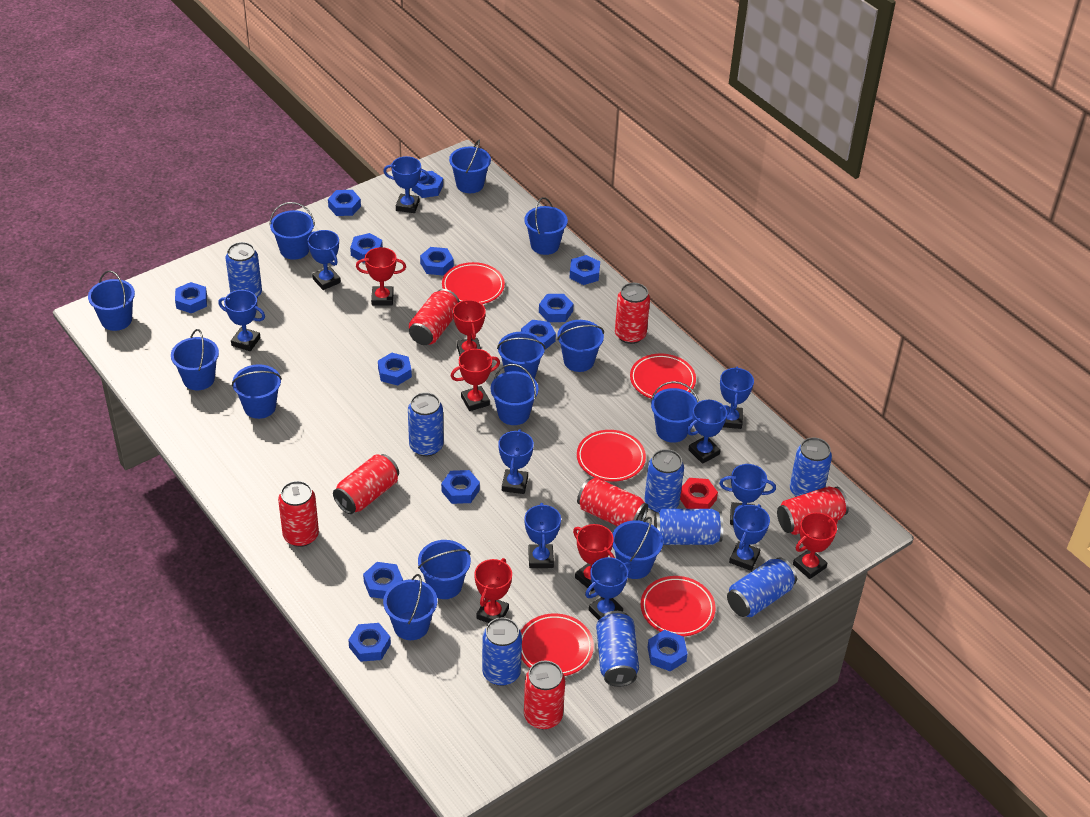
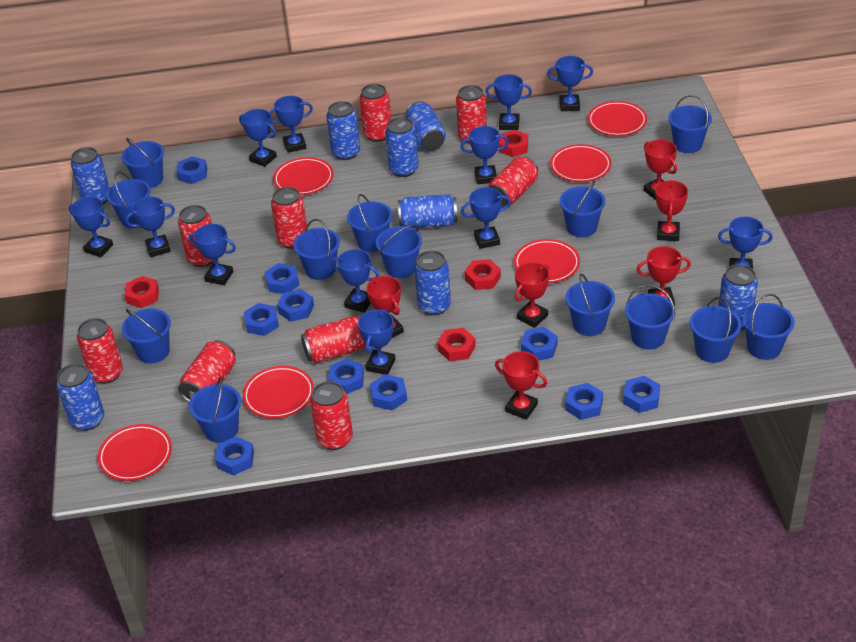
blue nut: [175,282,207,313] [328,190,361,216] [348,623,391,662] [350,233,383,263] [363,562,403,599] [378,353,412,385] [412,171,443,198] [420,247,454,275] [441,470,480,504] [521,320,556,350] [539,294,573,322] [569,255,600,285] [647,630,688,671] = 13 -> [176,156,207,184] [215,436,254,476] [244,303,279,336] [265,263,299,294] [277,289,314,322] [328,358,364,394] [370,374,407,410] [521,327,557,361] [565,383,603,420] [623,376,660,413] = 10
blue trophy: [218,290,265,351] [308,230,341,290] [383,156,430,213] [498,429,534,494] [524,503,561,568] [585,557,632,620] [687,400,730,464] [719,464,776,525] [720,367,754,429] [729,504,770,571] = 10 -> [69,197,113,257] [125,197,175,257] [189,224,236,285] [239,109,277,167] [269,96,313,153] [331,249,379,313] [358,309,395,375] [460,126,509,184] [461,187,511,249] [485,74,532,130] [547,56,593,111] [718,217,773,269] = 12
red can: [278,481,319,547] [333,454,399,514] [409,289,460,345] [524,661,565,729] [577,478,648,526] [615,283,650,344] [777,486,849,535] = 7 -> [77,318,123,384] [178,205,214,267] [178,340,236,403] [271,187,308,249] [301,316,366,363] [310,381,353,450] [359,84,391,142] [456,85,487,144] [488,157,538,208] = 9
red nut: [680,478,718,509] = 1 -> [124,276,159,308] [437,328,476,361] [464,259,501,290] [499,130,528,157] = 4
red plate: [442,262,505,304] [521,613,594,676] [577,430,646,482] [630,354,696,399] [641,576,716,636] = 5 -> [98,424,172,481] [243,366,314,419] [273,157,334,195] [514,239,580,283] [550,144,611,182] [588,101,647,136] = 6

